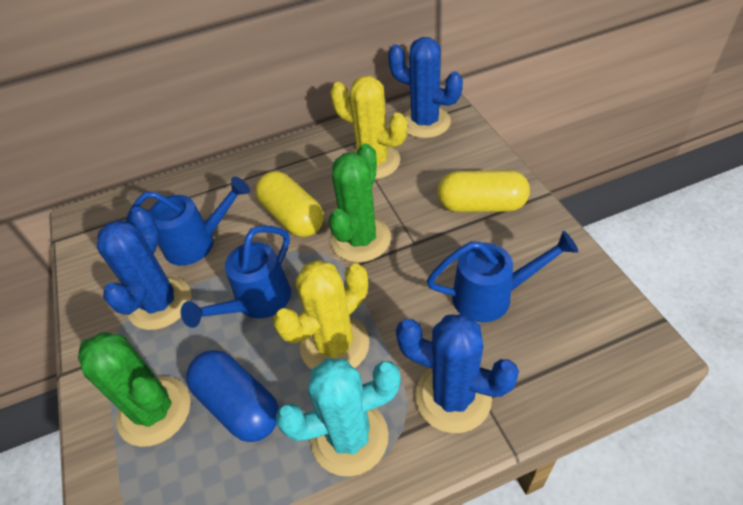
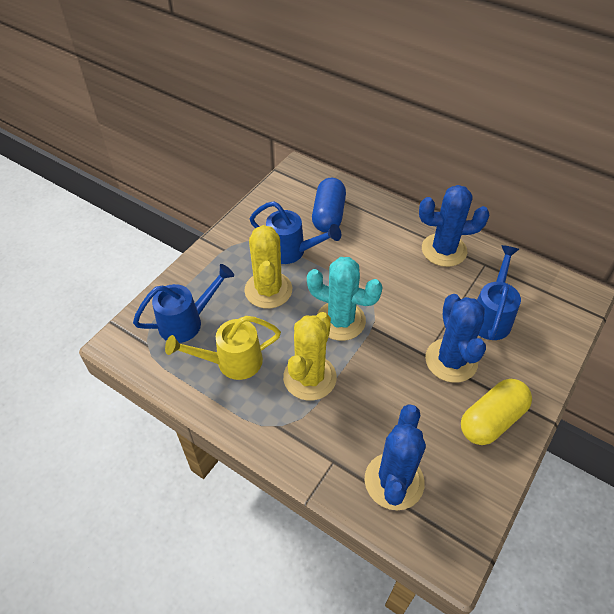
green cactus: [78,332,191,447] [329,143,391,262] = 2 -> none = 0
yellow capsule: [256,171,324,237] [437,170,530,212] = 2 -> [461,379,532,445] = 1
yellow watering can: none = 0 -> [165,316,281,380] = 1

